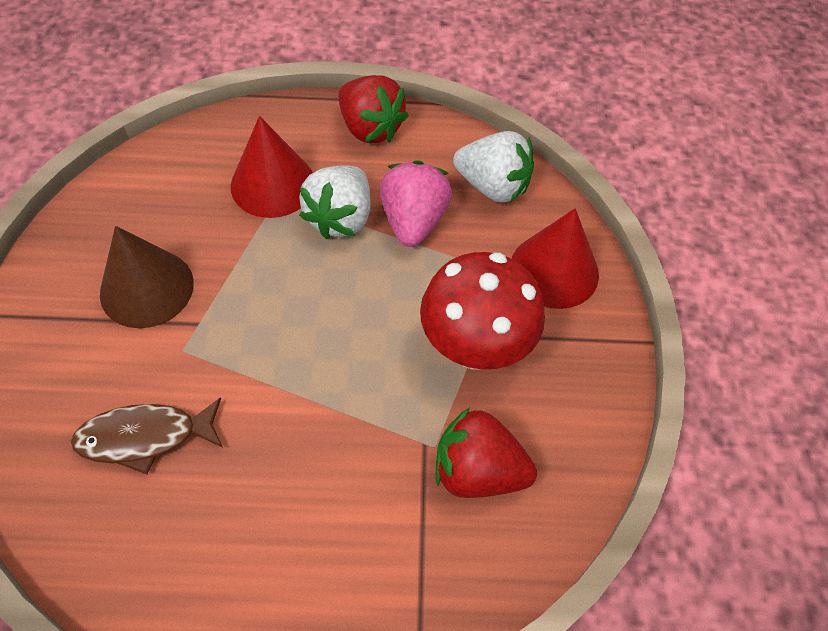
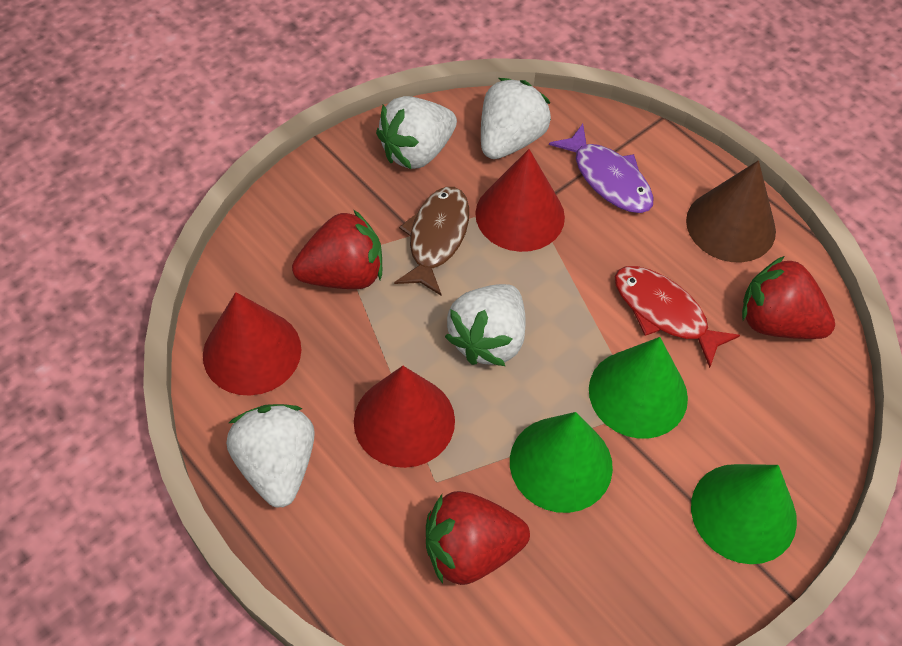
green cone: none = 0 -> [510,412,613,513] [589,337,688,439] [691,464,797,564] = 3
pink strawberry: [380,160,452,247] = 1 -> none = 0
purple fish: none = 0 -> [549,124,654,213] = 1
red cone: [231,116,313,218] [512,208,599,309] = 2 -> [203,292,301,396] [354,366,455,468] [475,149,565,252] = 3
red fish: none = 0 -> [615,266,740,368] = 1
red mushroom: [420,252,545,370] = 1 -> none = 0
red strawberry: [339,75,409,143] [436,407,537,498] = 2 -> [292,210,382,289] [426,491,530,585] [742,256,835,339] = 3
white strawberry: [299,165,370,239] [453,131,534,203] = 2 -> [226,404,315,507] [376,96,457,169] [445,284,526,366] [481,78,551,159] = 4

